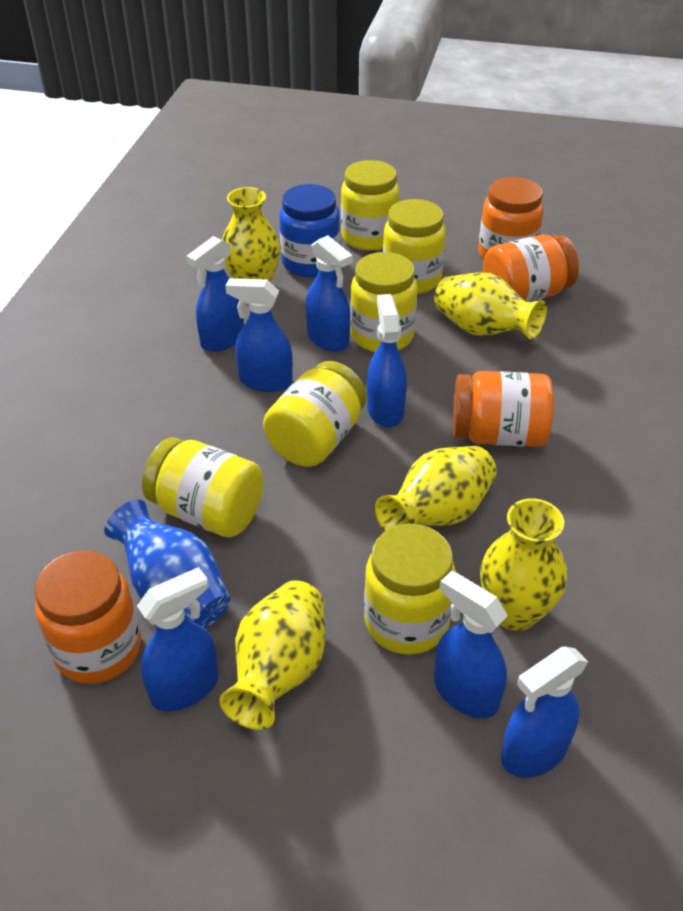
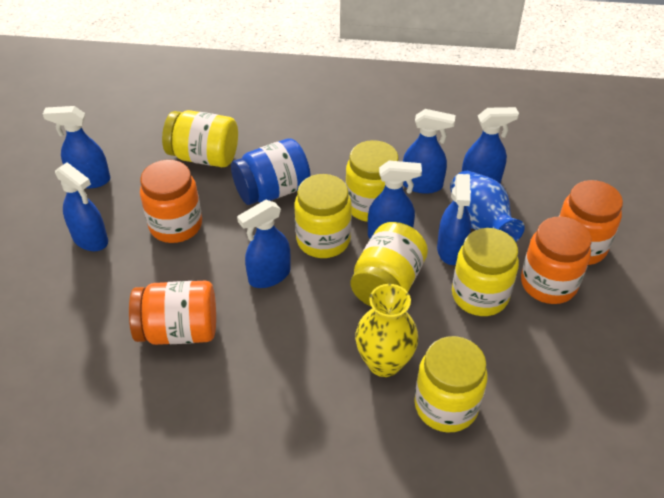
yellow vase: [220,580,325,730] [222,187,281,282] [375,446,497,531] [434,272,547,340] [480,498,567,631] = 5 -> [355,284,418,377] = 1

